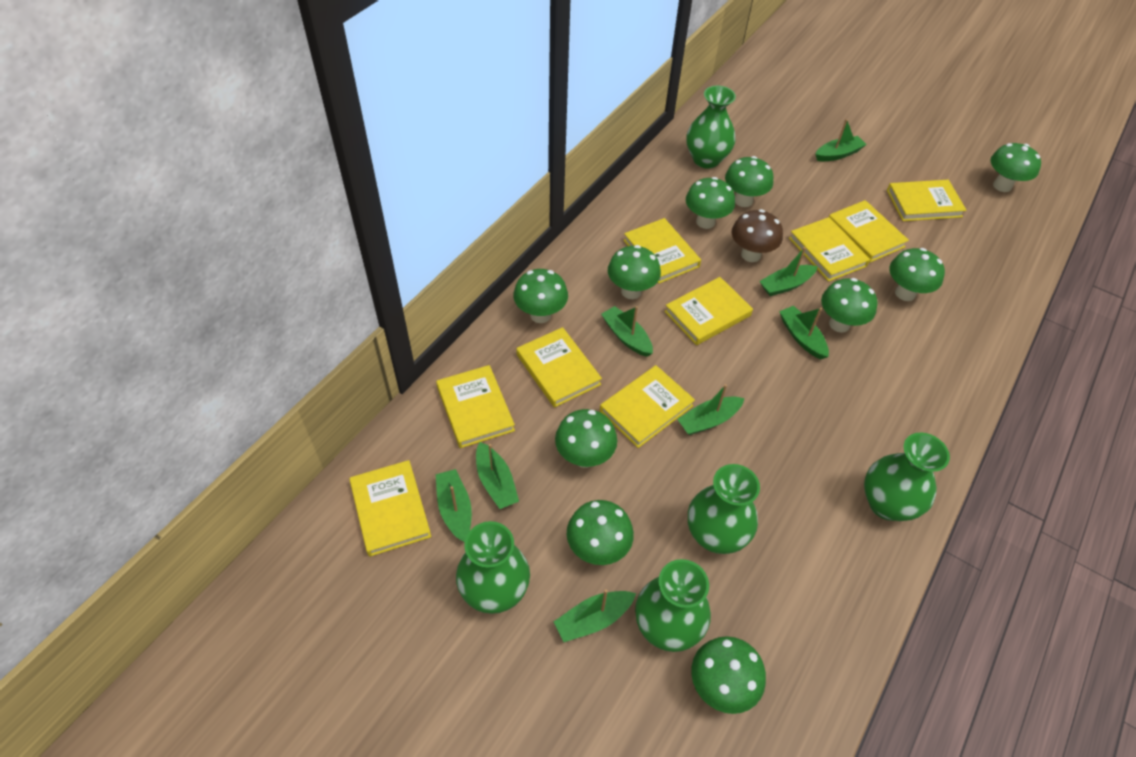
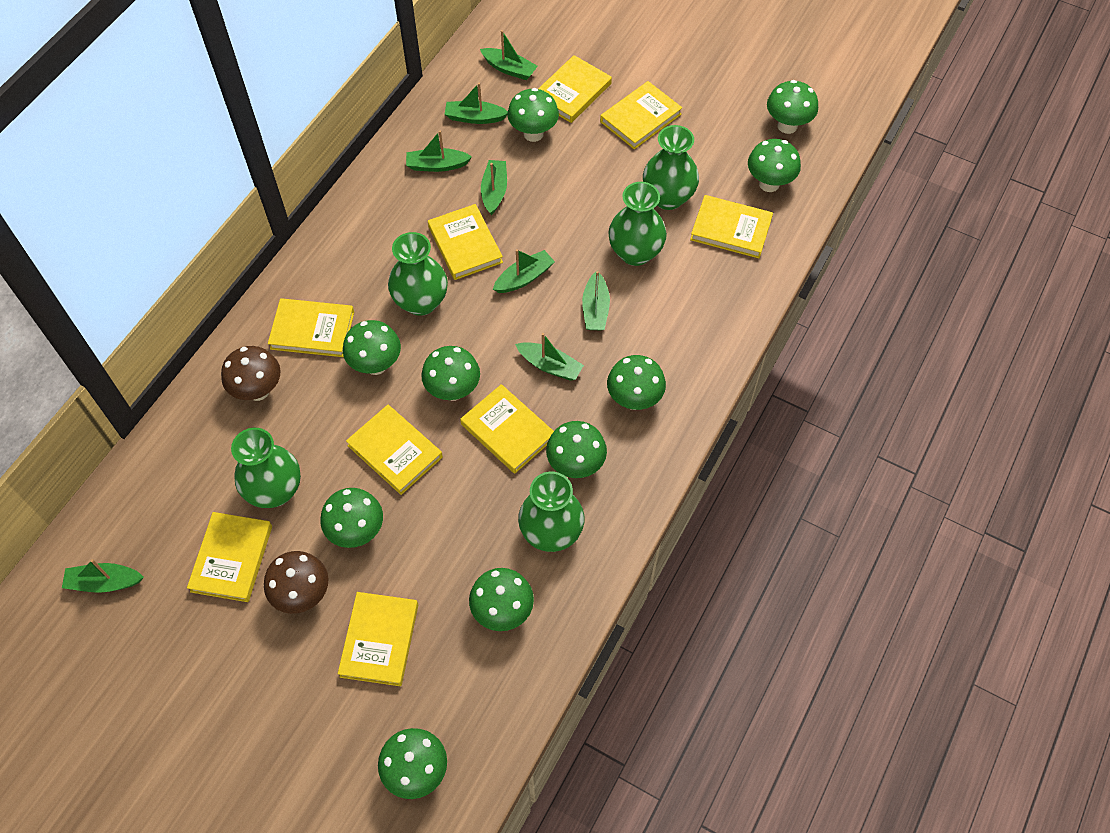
brown mushroom: [732,209,783,262] = 1 -> [221,346,281,401] [264,551,328,614] = 2

